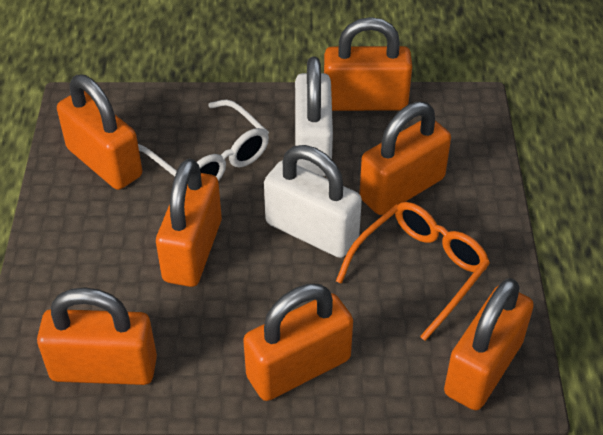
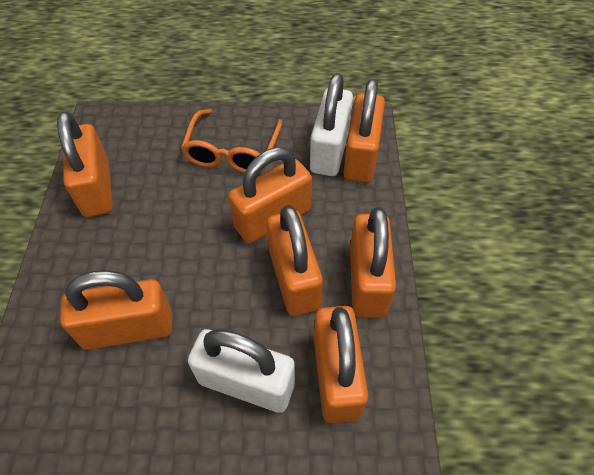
white glasses: [138,99,269,181] = 1 -> none = 0

